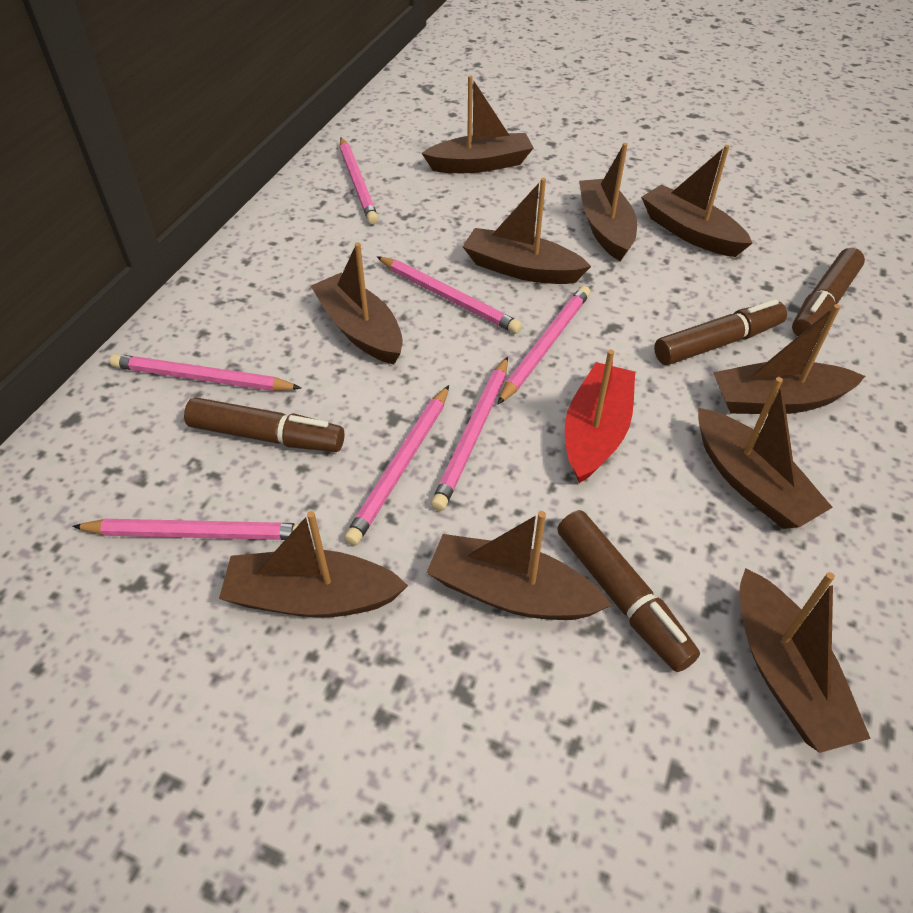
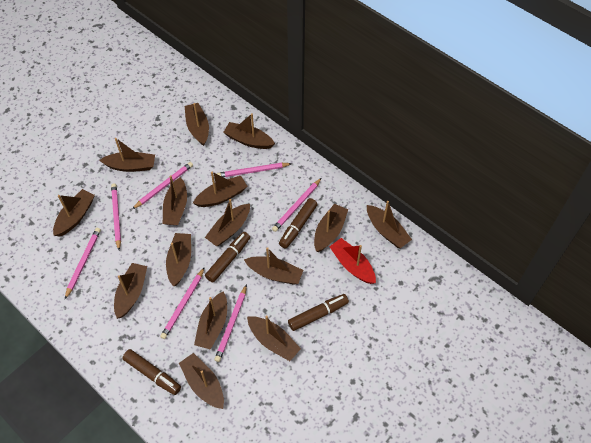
brown boat: [219,511,408,618] [311,243,403,364] [422,76,534,173] [426,511,612,620] [463,178,591,284] [579,143,637,261] [641,145,753,257] [698,377,833,529] [713,304,865,414] [740,568,871,753] = 10 -> [53,189,95,236] [100,138,155,172] [114,263,147,319] [163,175,187,225] [166,233,191,286] [179,353,224,409] [185,103,209,146] [193,172,248,207] [194,291,227,350] [205,199,250,246] [223,113,275,149] [244,247,303,285] [247,315,301,361] [314,204,348,252] [367,201,412,248] = 15

